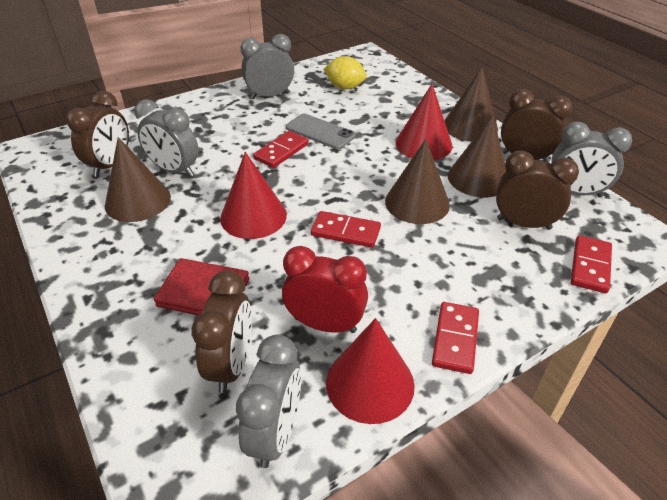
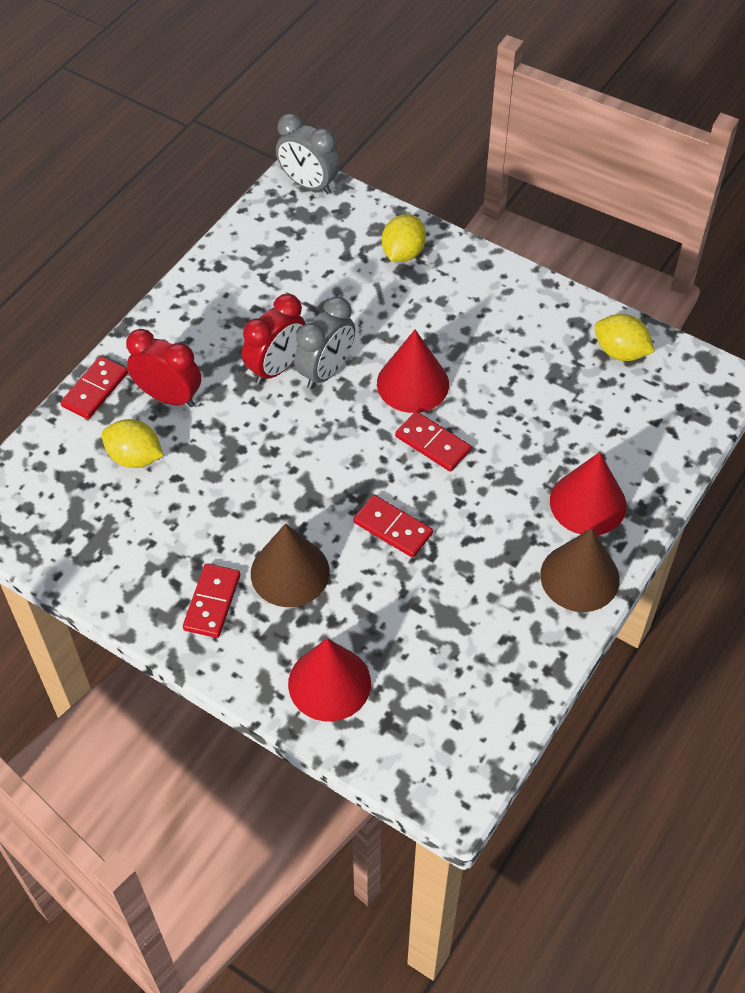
brown clock: [66,91,129,177] [191,271,252,393] [496,150,579,230] [501,89,572,162] = 4 -> none = 0
brown cone: [105,137,171,222] [385,139,450,224] [444,68,498,142] [448,115,506,197] = 4 -> [251,523,330,607] [540,528,620,612] = 2
grey clock: [135,100,199,177] [236,335,301,468] [241,34,294,99] [551,122,632,197] = 4 -> [276,113,340,195] [294,296,355,389] = 2
grey phone: [286,114,356,149] = 1 -> none = 0
red clock: [282,246,368,333] = 1 -> [126,329,201,407] [242,294,306,384] = 2
red wallet: [154,258,249,316] = 1 -> none = 0
yellow lemon: [324,56,367,89] = 1 -> [101,419,163,468] [382,214,426,262] [594,314,655,361] = 3

